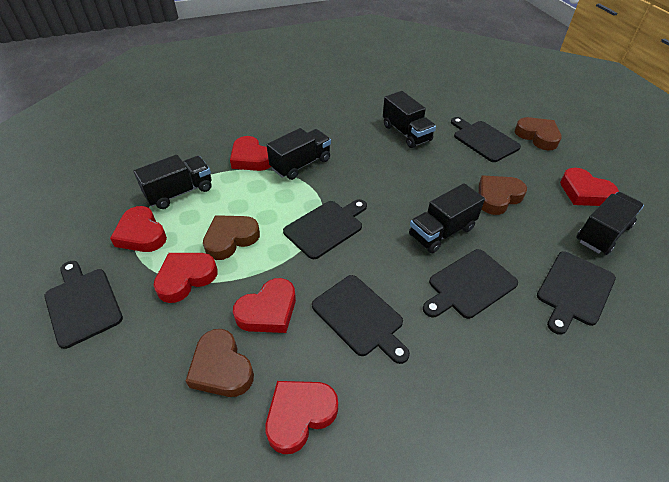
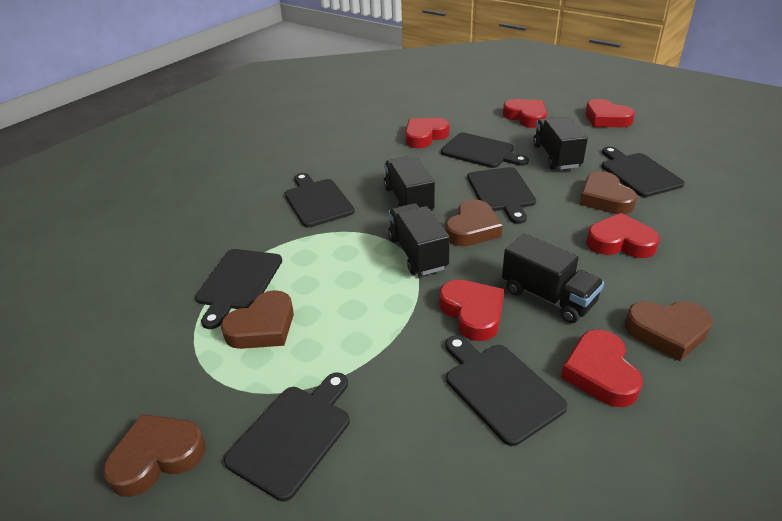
black cutting board: [44,261,123,349] [283,199,367,259] [312,275,410,364] [423,249,518,319] [451,117,521,162] [537,251,616,335] = 6 -> [195,249,282,329] [224,372,350,502] [285,173,355,228] [441,133,529,168] [446,335,568,446] [467,167,536,224] [601,146,684,197] = 7
black truck: [134,155,212,209] [267,128,331,180] [383,91,436,148] [409,183,485,253] [576,192,644,255] = 5 -> [384,157,435,211] [388,203,450,276] [502,233,604,323] [533,117,588,170] = 4
brown heart: [186,329,254,397] [203,215,260,260] [479,176,527,215] [515,117,562,150] = 4 -> [103,414,206,497] [221,290,294,349] [445,199,502,246] [580,171,637,214] [625,301,713,361] = 5

